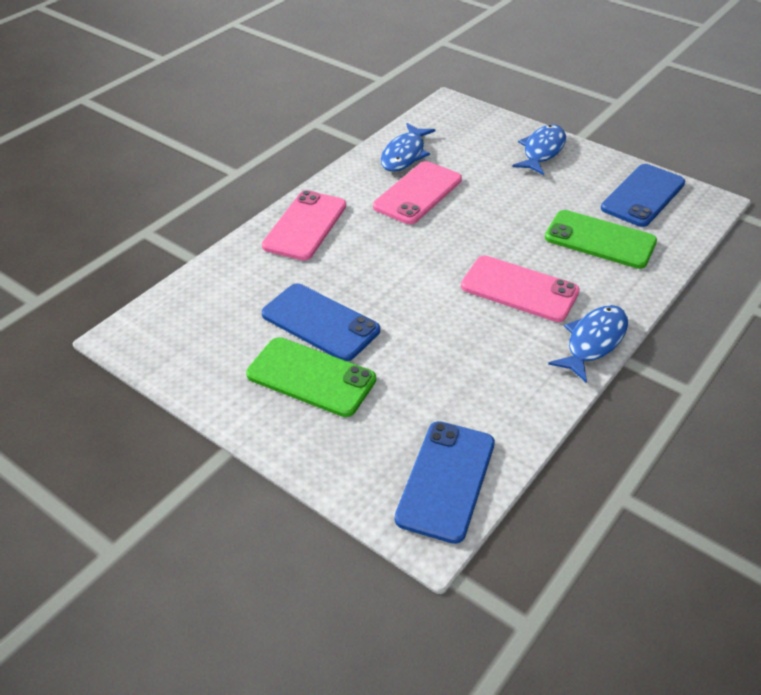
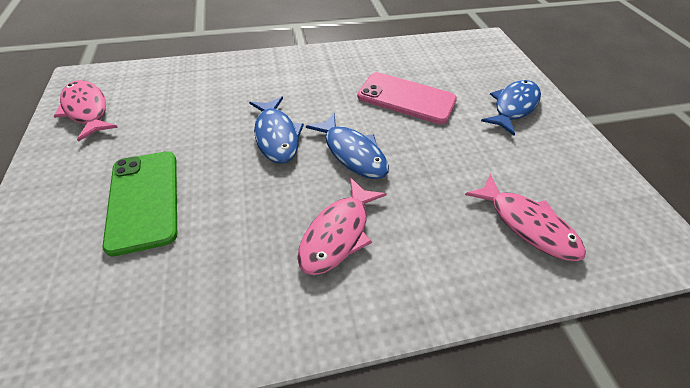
blue phone: [262,283,380,361] [395,421,495,544] [601,164,685,227] = 3 -> none = 0
green phone: [246,337,376,417] [545,210,657,269] = 2 -> [102,151,177,257] = 1
pink fish: none = 0 -> [54,80,118,142] [297,178,387,275] [465,174,586,261] = 3
pink phone: [262,190,346,261] [373,161,462,224] [461,256,580,322] = 3 -> [357,72,457,124] = 1

